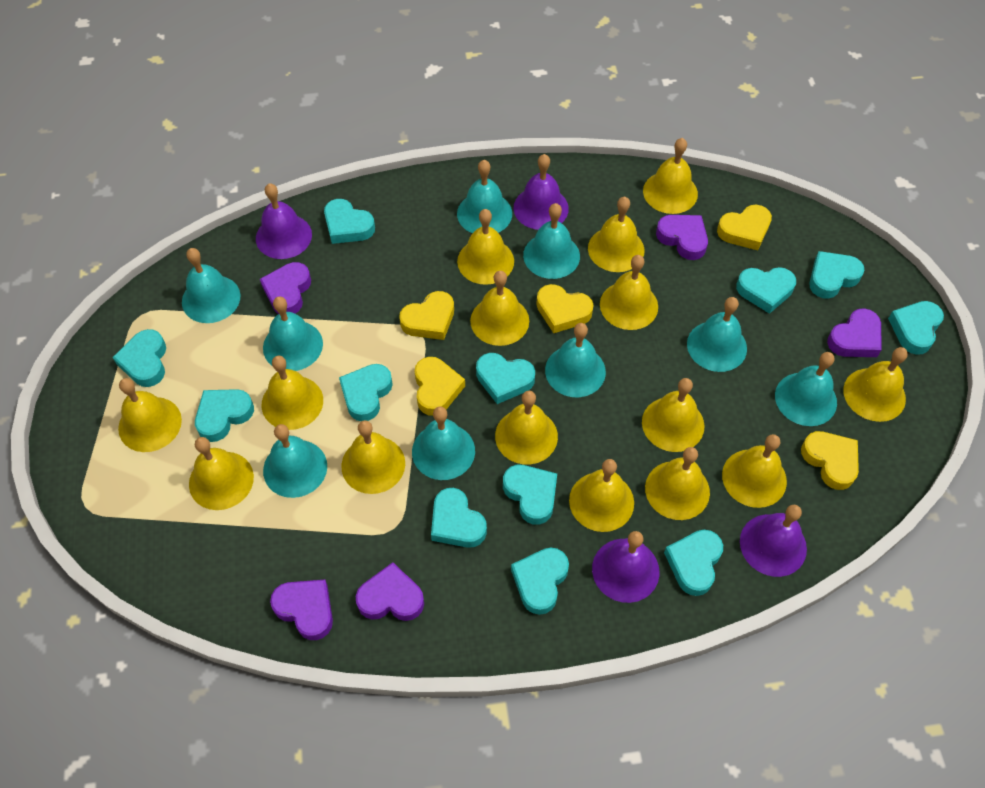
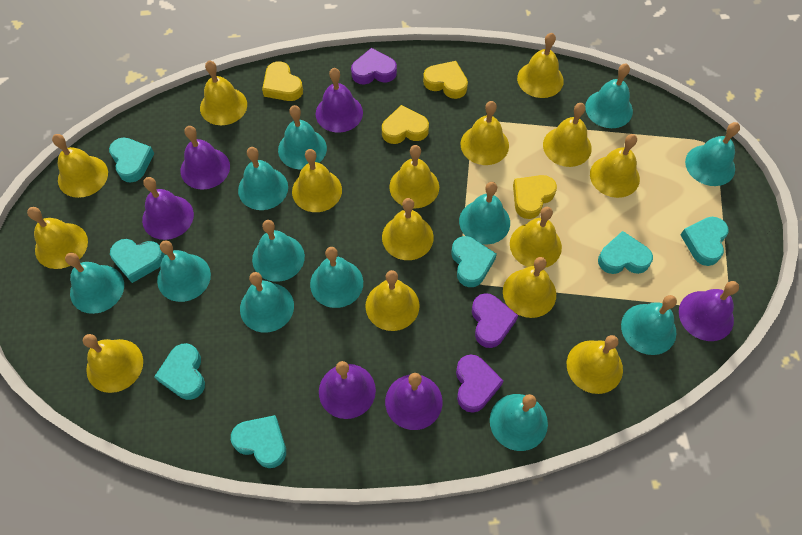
purple bell: [256,183,312,259] [514,154,569,230] [592,531,659,603] [740,505,807,577] = 4 -> [142,177,194,240] [181,126,230,190] [316,68,363,133] [319,361,376,419] [385,373,443,430] [679,281,739,341] = 6
purple heart: [260,262,311,314] [270,580,333,640] [356,562,424,621] [656,215,708,260] [827,308,882,357] = 5 -> [351,48,397,84] [456,355,503,413] [472,293,518,348] = 3
turquoise bell: [182,248,240,323] [263,297,323,371] [263,424,327,498] [412,406,475,480] [457,160,512,233] [523,203,580,279] [545,323,606,397] [687,297,747,372] [775,352,837,426] = 9 -> [65,253,124,314] [157,240,211,302] [238,147,288,210] [240,272,294,333] [252,220,305,282] [278,105,327,169] [310,247,363,308] [459,182,510,245] [490,394,548,451] [585,63,633,128] [621,295,677,355] [685,122,740,186] = 12
turquoise heart: [112,329,166,387] [195,389,254,442] [324,199,375,244] [339,364,393,421] [431,488,487,548] [476,353,535,404] [503,465,557,525] [511,548,569,615] [664,530,723,596] [736,267,796,314] [809,251,865,299] [888,301,944,355] = 12 -> [109,137,155,183] [110,239,165,283] [154,343,205,400] [231,415,286,468] [452,236,497,287] [598,231,653,274] [681,217,728,266] = 7
yellow heart: [400,291,454,340] [414,357,465,416] [536,284,593,333] [717,205,772,250] [801,431,859,490] = 5 -> [262,61,303,101] [382,105,429,144] [423,61,468,99] [513,175,557,219] = 4

